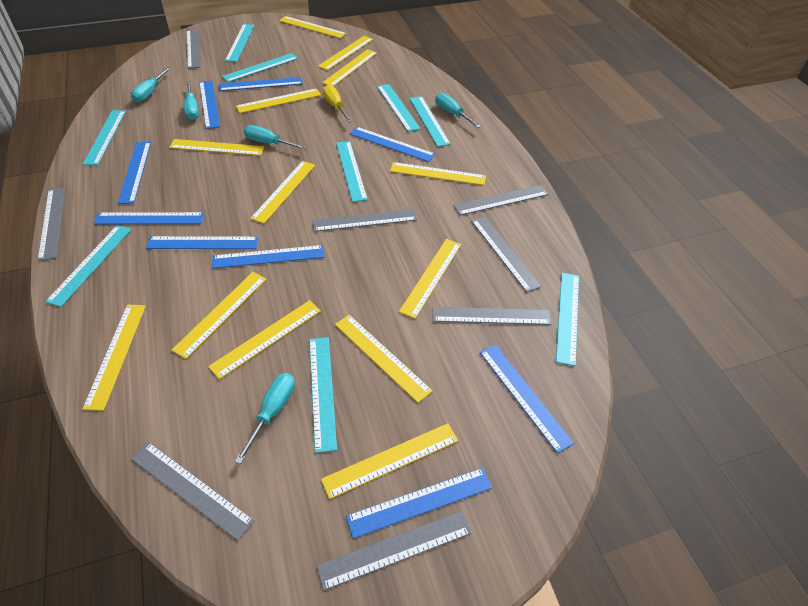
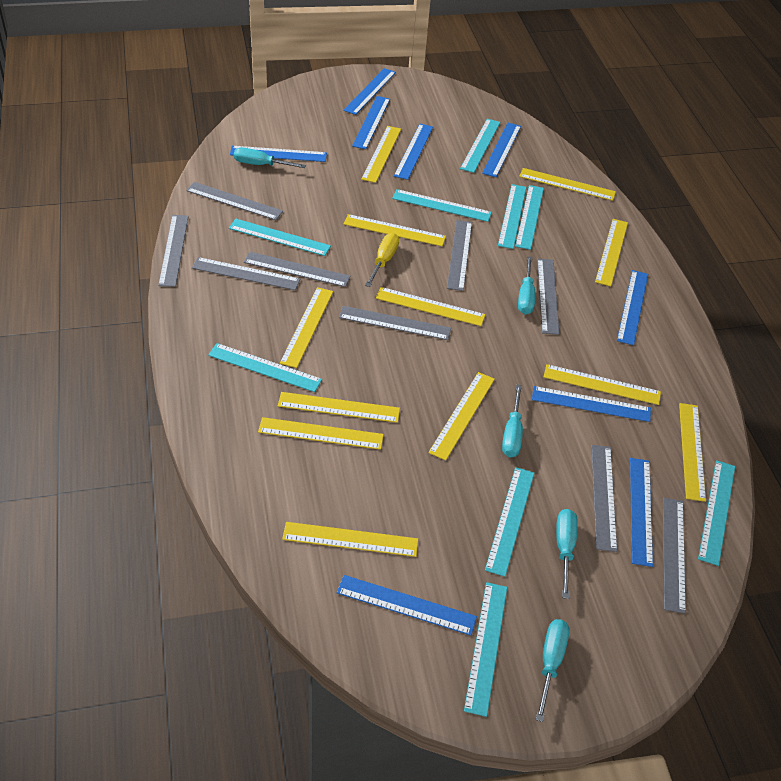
grey ruler: [38,187,66,261] [131,442,255,541] [187,29,201,69] [312,209,417,232] [317,511,471,591] [433,307,551,325] [454,185,549,215] [471,217,542,292] = 8 -> [158,215,189,287] [186,182,283,220] [192,257,300,290] [244,252,351,287] [339,306,451,340] [447,220,472,291] [537,259,560,335] [591,445,617,552] [663,498,686,614] = 9
yellow ruler: [82,304,146,411] [169,139,264,156] [171,272,267,359] [208,300,321,379] [236,88,321,113] [250,161,315,224] [279,16,346,38] [318,36,373,70] [321,423,458,499] [322,49,377,86] [335,315,433,403] [390,162,486,185] [399,239,461,319] = 13 -> [258,417,384,450] [278,392,400,423] [280,287,333,368] [282,522,418,557] [343,214,446,246] [361,126,401,183] [376,287,486,326] [428,372,495,460] [519,168,616,201] [544,364,661,405] [595,219,628,286] [679,403,706,502] = 12

